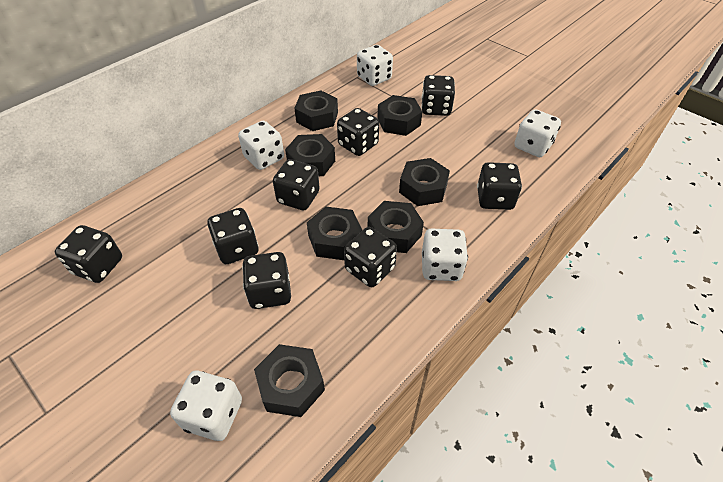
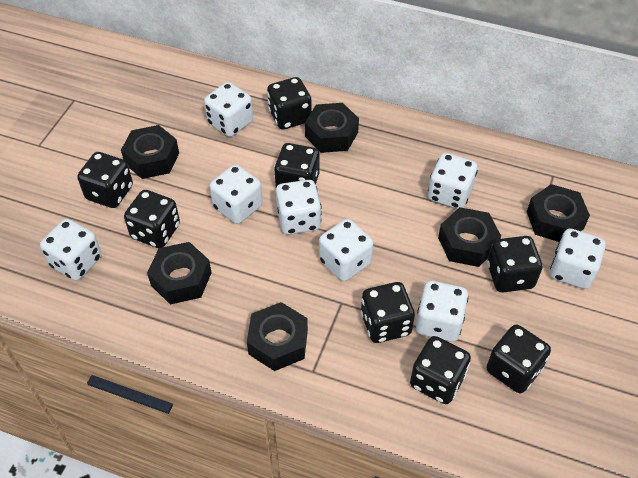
black nut: [254,344,325,417] [285,134,335,176] [294,90,338,131] [307,207,362,260] [368,201,424,253] [377,95,422,136] [399,158,450,206] = 7 -> [121,125,179,179] [147,242,212,304] [247,302,308,371] [305,103,359,153] [438,207,501,267] [527,184,590,242] = 6
white dice: [170,371,242,441] [238,121,284,170] [357,45,393,86] [422,229,468,281] [514,109,561,157] = 5 -> [40,219,102,280] [204,82,253,137] [209,164,263,224] [276,180,321,235] [319,219,373,281] [416,281,468,342] [428,153,478,209] [550,228,606,289] = 8

